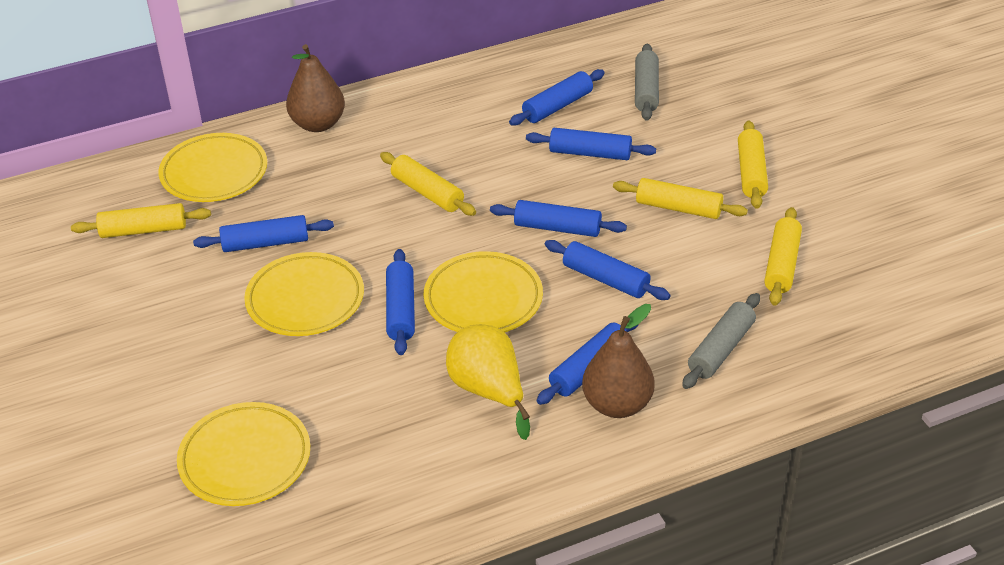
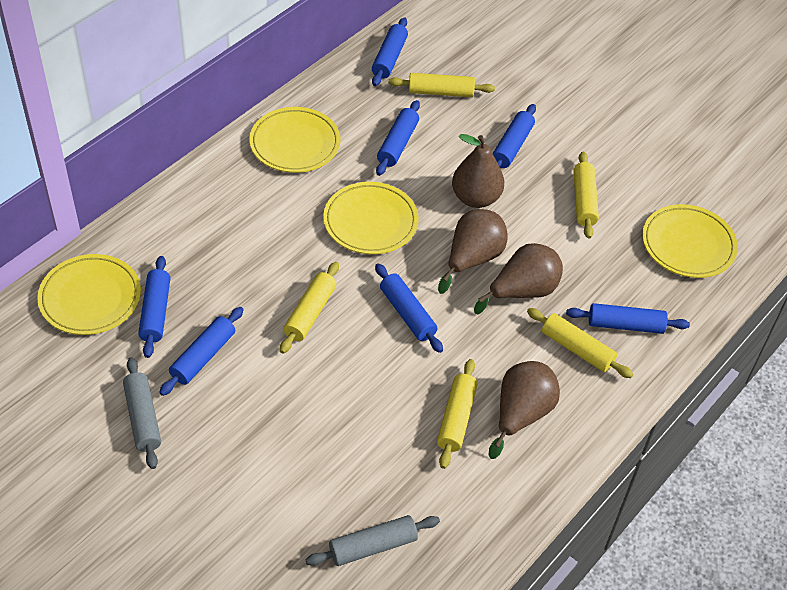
brown pear: [286,44,345,132] [582,304,655,418] = 2 -> [438,209,507,294] [452,134,504,208] [474,243,563,314] [489,361,560,459] = 4
yellow pear: [446,324,530,440] = 1 -> none = 0

